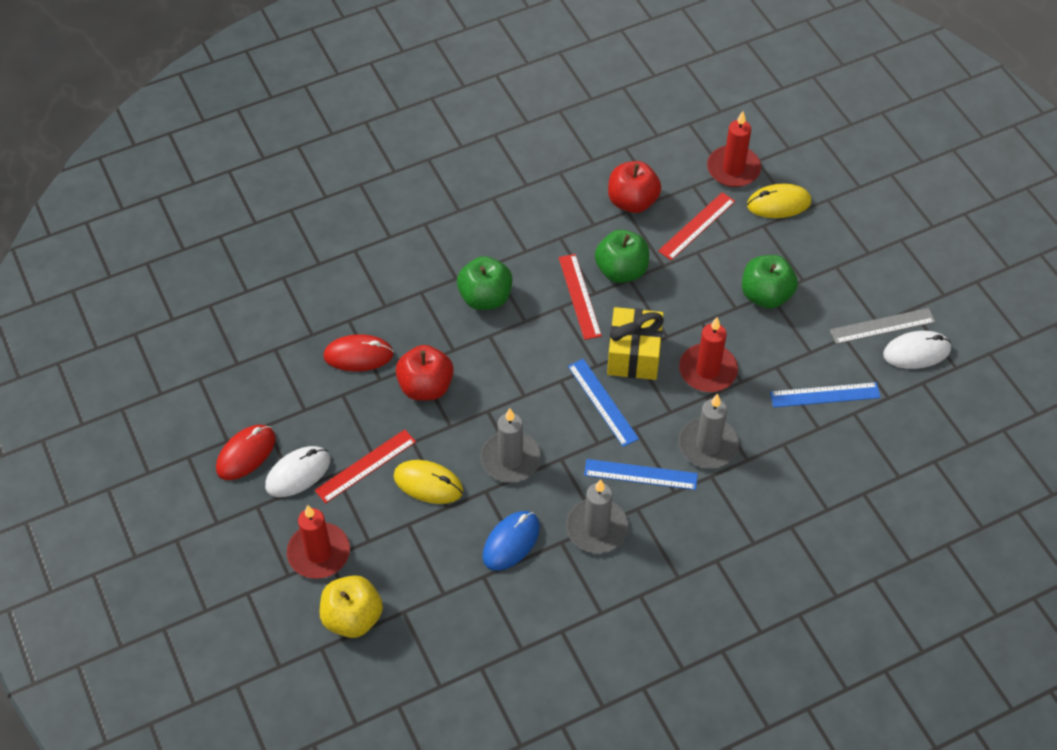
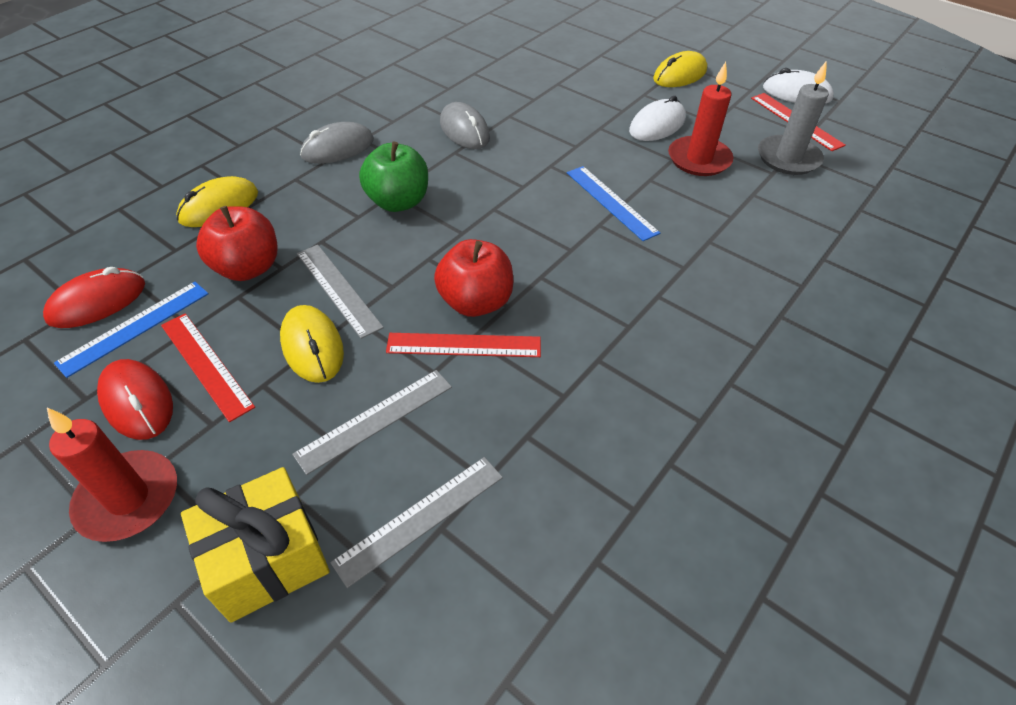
blue mouse: [483,511,540,571] = 1 -> none = 0
blue ruler: [568,359,639,447] [584,459,698,490] [770,382,881,407] = 3 -> [54,282,209,378] [567,166,660,241] = 2
green apple: [457,256,512,310] [595,230,649,283] [742,255,798,309] = 3 -> [359,142,428,212] = 1
grey candle: [480,408,541,483] [566,479,628,553] [678,394,739,469] = 3 -> [758,60,829,175] = 1
grey mouse: none = 0 -> [300,122,374,164] [440,102,490,149] = 2
grey ruler: [830,308,935,344] = 1 -> [292,370,452,475] [297,245,384,339] [330,457,503,588] = 3
red candle: [287,505,350,579] [679,317,738,392] [707,111,761,187] = 3 -> [47,408,177,542] [668,62,734,176] = 2
yellow apple: [319,575,383,638] = 1 -> none = 0
yellow mouse: [394,460,463,504] [747,184,811,218] = 2 -> [176,176,258,227] [280,305,344,383] [653,51,707,87] = 3

